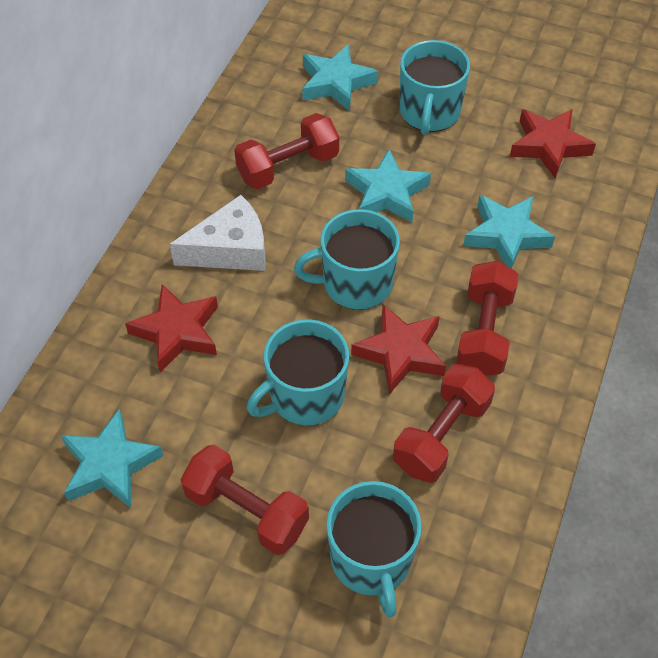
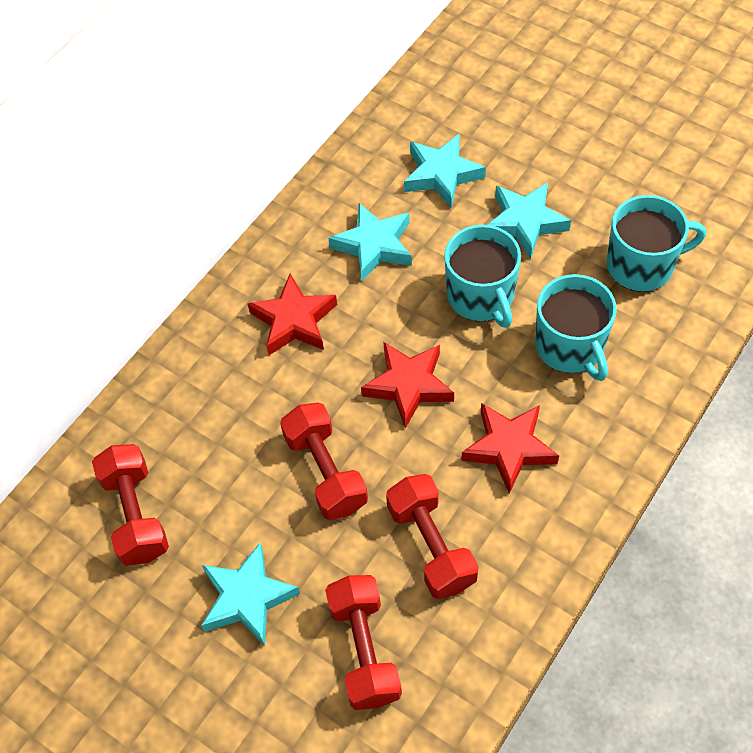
turquoise mug: [247,319,349,426] [294,209,400,310] [326,481,422,618] [400,40,470,135] = 4 -> [444,225,521,328] [535,274,617,381] [607,195,706,292] = 3
white cheese: [170,195,266,271] = 1 -> none = 0

